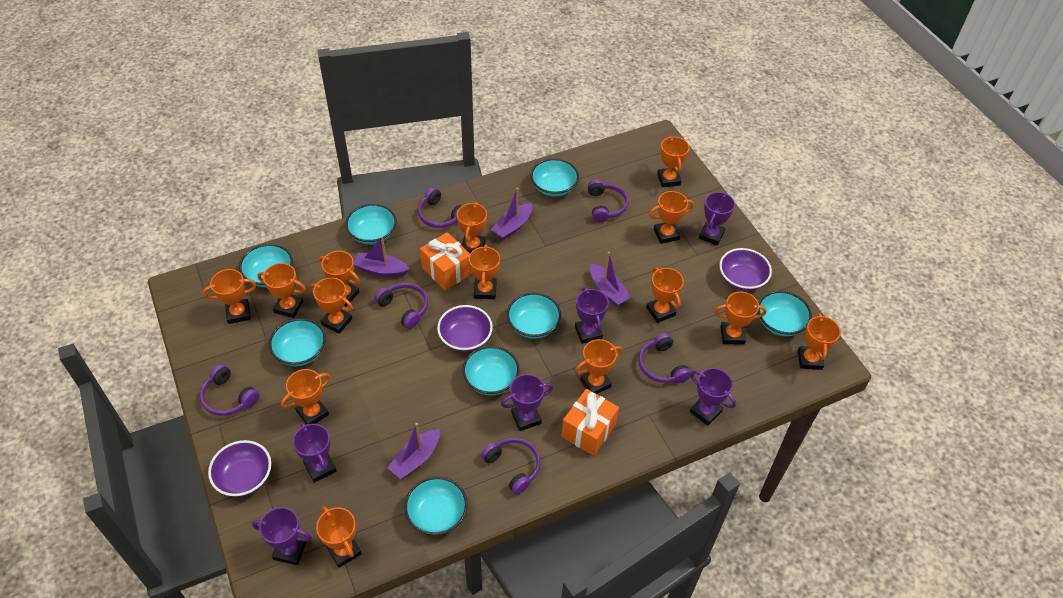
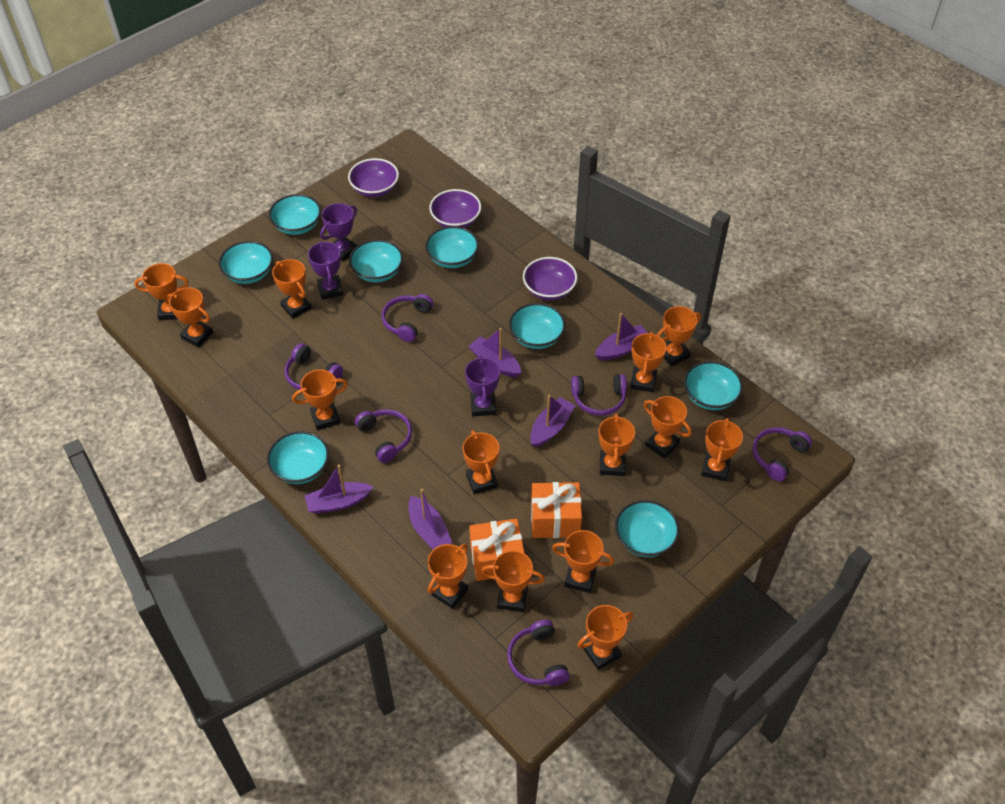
purple boat: [354,236,410,277] [388,423,440,479] [491,187,532,240] [590,251,631,306] = 4 -> [305,465,373,514] [408,489,452,550] [468,328,521,377] [530,395,575,447] [595,313,648,361] = 5
purple trophy: [252,507,312,565] [293,422,337,483] [501,374,553,431] [575,287,609,344] [690,368,736,426] [699,192,735,246] = 6 -> [308,241,343,300] [320,203,358,262] [465,355,500,416] = 3

